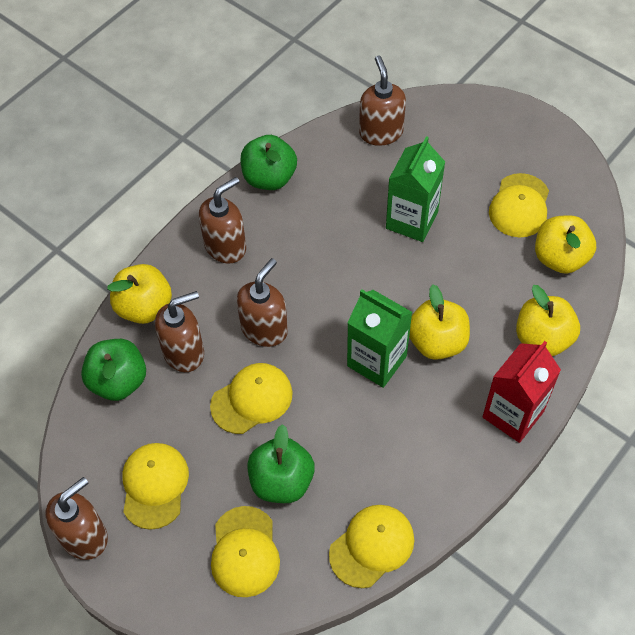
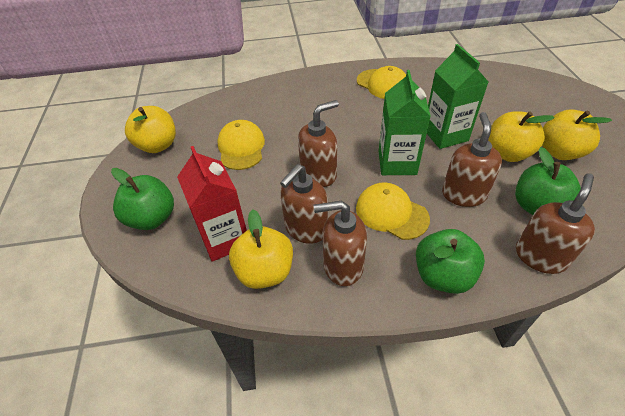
yellow cap: [122,443,189,530] [210,363,293,434] [211,506,280,597] [329,505,414,588] [489,173,549,237] = 5 -> [217,120,265,170] [356,182,430,240] [357,66,406,99] = 3

